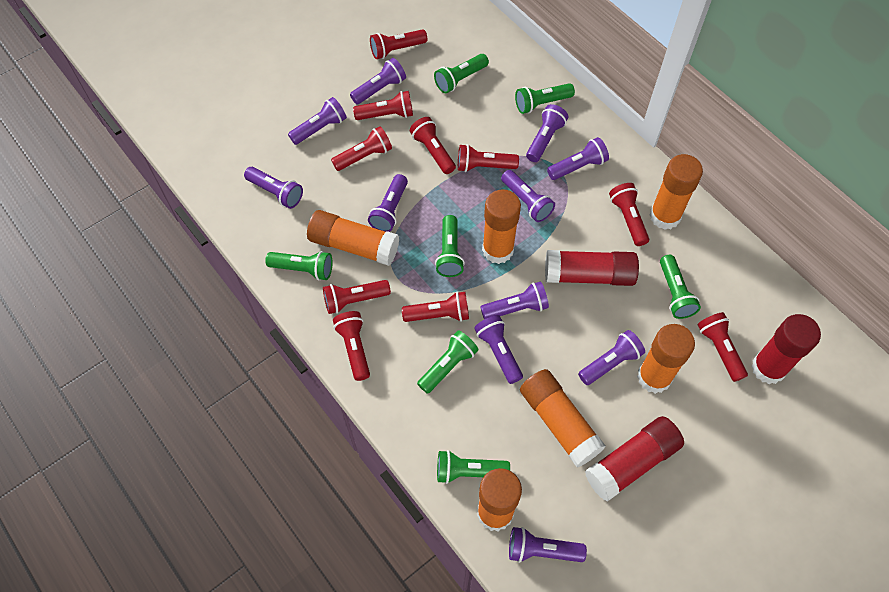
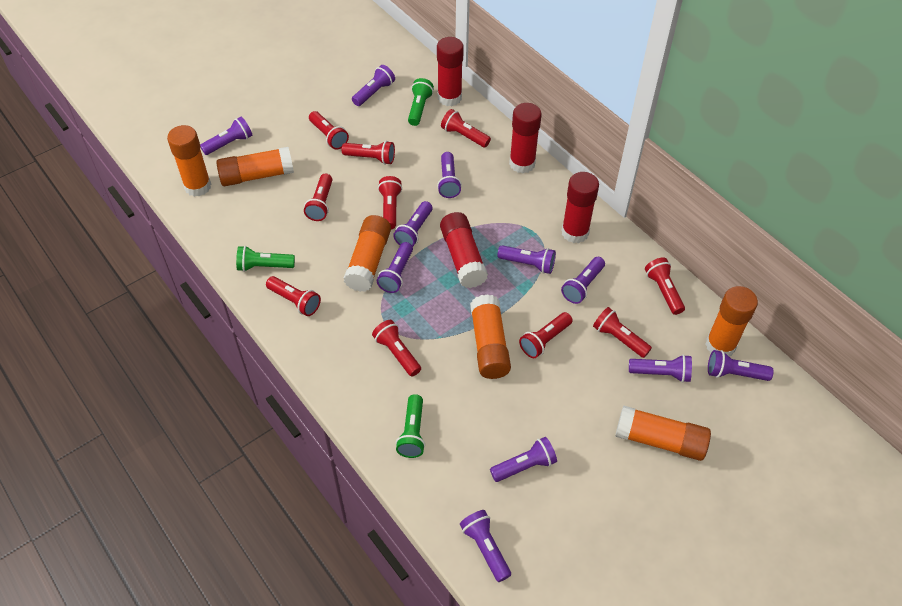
green flashlight: [265,251,333,280] [417,330,479,394] [434,54,489,94] [435,215,465,277] [437,450,510,484] [515,83,575,114] [660,255,701,319] = 7 -> [236,246,295,272] [396,394,425,458] [408,78,434,126] = 3
red glue stick: [545,250,639,286] [585,416,684,502] [751,314,821,384] = 3 -> [437,37,464,106] [440,212,488,288] [509,103,542,173] [561,172,599,243] = 4

